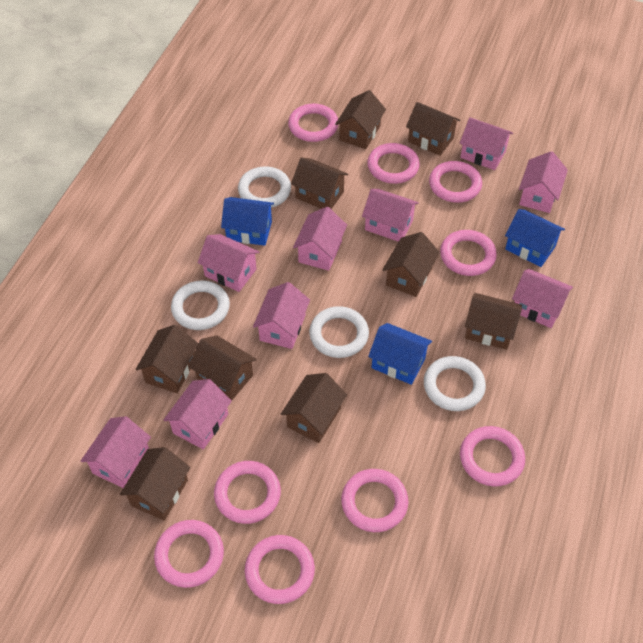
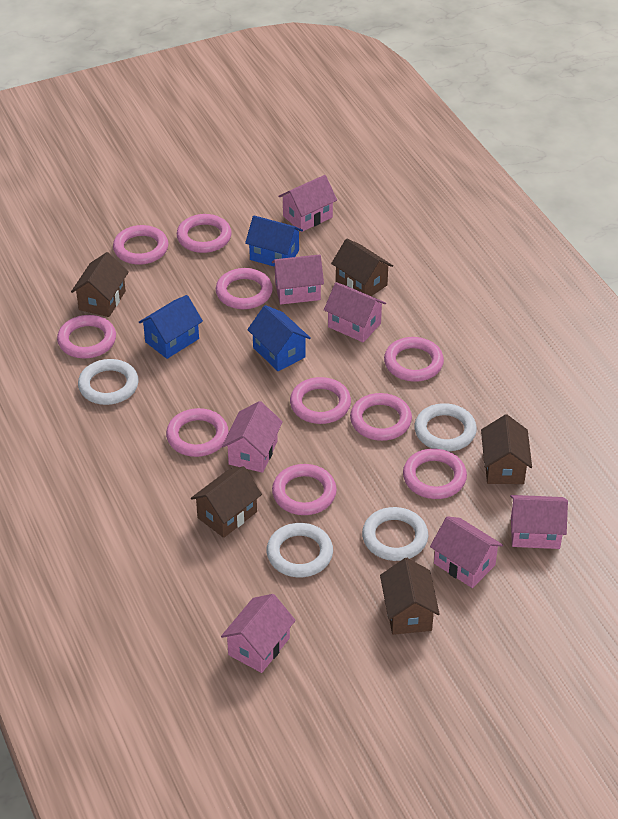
brown house: [120,447,190,521] [135,325,198,393] [189,335,256,400] [281,373,347,443] [291,157,348,209] [335,90,386,149] [382,232,440,297] [406,102,460,156] [465,293,522,350] = 9 -> [71,252,129,317] [191,466,262,538] [331,239,393,296] [380,558,440,635] [481,414,532,484] = 5
pink house: [81,416,151,488] [164,379,232,449] [198,234,259,292] [253,282,310,349] [293,207,347,271] [362,189,419,242] [460,117,513,170] [512,269,573,328] [519,151,568,213] = 9 -> [221,594,296,673] [222,401,283,473] [272,254,324,305] [278,175,337,232] [324,282,386,343] [430,516,503,588] [510,495,568,549] = 7
pink ring: [154,520,224,588] [214,461,281,524] [245,535,315,604] [288,103,338,142] [341,469,408,532] [367,143,420,184] [429,161,482,203] [440,230,497,276] [460,426,525,487] = 9 -> [57,315,116,359] [113,225,168,265] [166,408,229,457] [177,214,232,253] [216,268,273,309] [272,464,337,515] [290,377,351,424] [350,393,412,441] [384,337,444,382] [403,449,467,499] = 10

